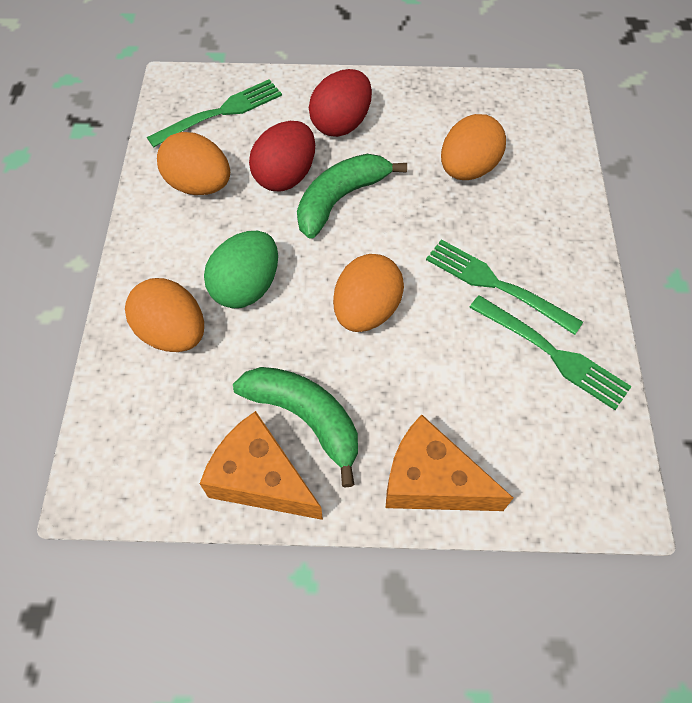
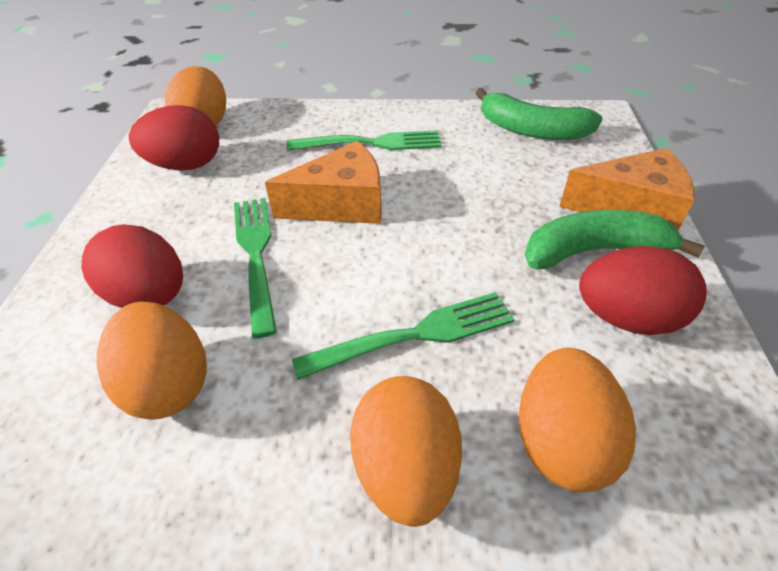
green egg: [204,231,278,308] = 1 -> none = 0
red egg: [249,121,315,191] [309,69,372,137] = 2 -> [81,224,183,308] [129,105,219,171] [579,246,707,335] = 3

